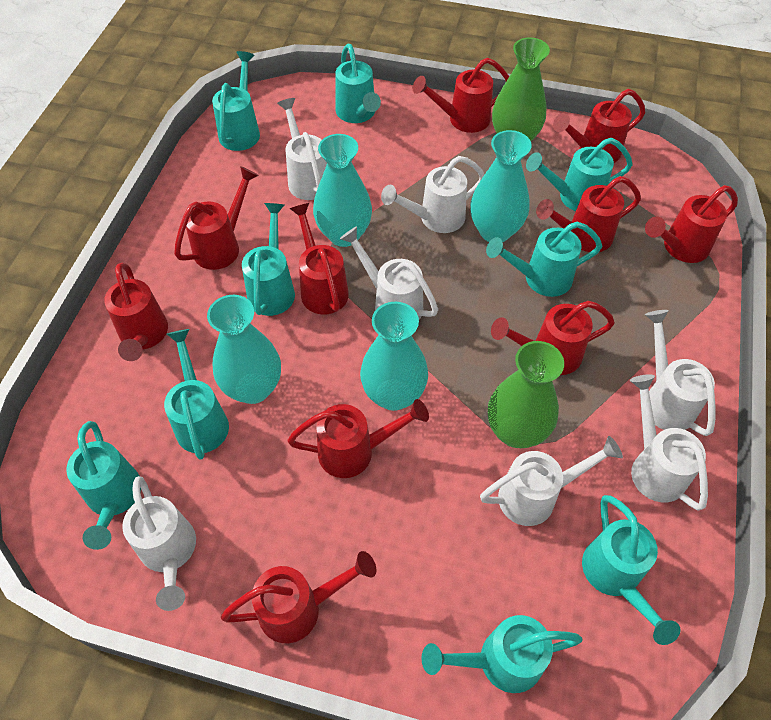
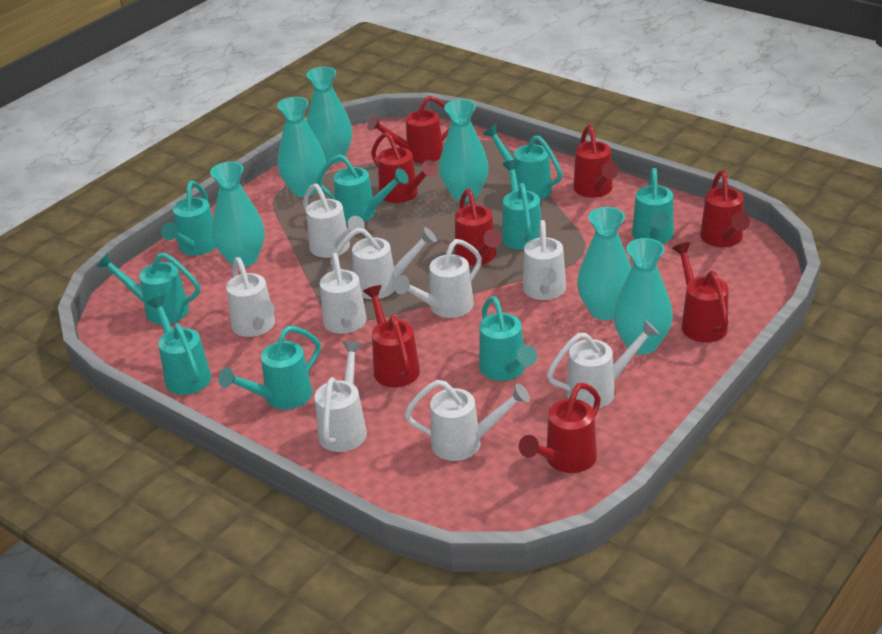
green vase: [488,341,564,448] [492,37,550,141] = 2 -> none = 0
red watering can: [104,263,168,361] [174,166,259,270] [221,551,376,643] [287,399,429,478] [289,203,349,314] [413,58,509,133] [491,301,615,375] [536,176,641,252] [553,89,645,163] [645,185,738,263] = 10 -> [363,285,420,387] [368,96,450,163] [371,132,437,203] [455,189,502,265] [519,383,601,473] [573,124,619,198] [672,242,729,342] [700,170,750,247] = 8
turquoise vase: [207,295,281,404] [313,134,372,247] [360,302,428,411] [470,130,532,242] = 4 -> [210,162,265,267] [277,97,326,197] [306,67,352,164] [439,99,489,201] [577,207,631,320] [613,238,673,354] = 6
white watering can: [122,476,196,611] [277,98,327,200] [340,226,438,320] [381,156,484,233] [480,436,623,526] [630,374,708,511] [645,310,715,436] = 7 -> [226,257,275,337] [303,183,365,258] [315,341,367,452] [320,253,367,334] [330,227,437,299] [394,239,482,318] [404,380,530,461] [523,220,566,300] [547,320,659,408] = 9

